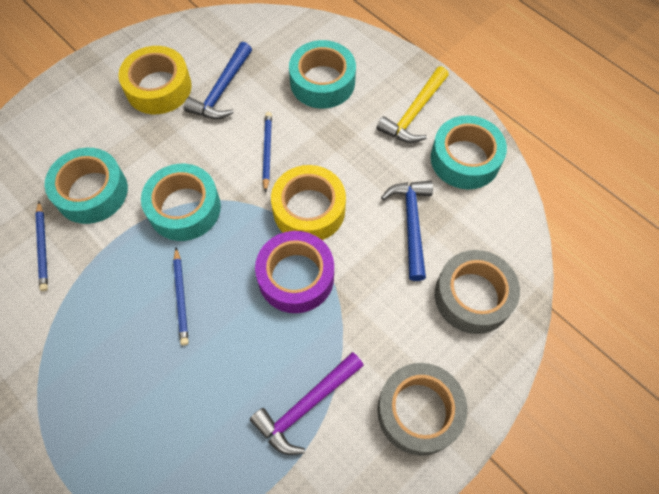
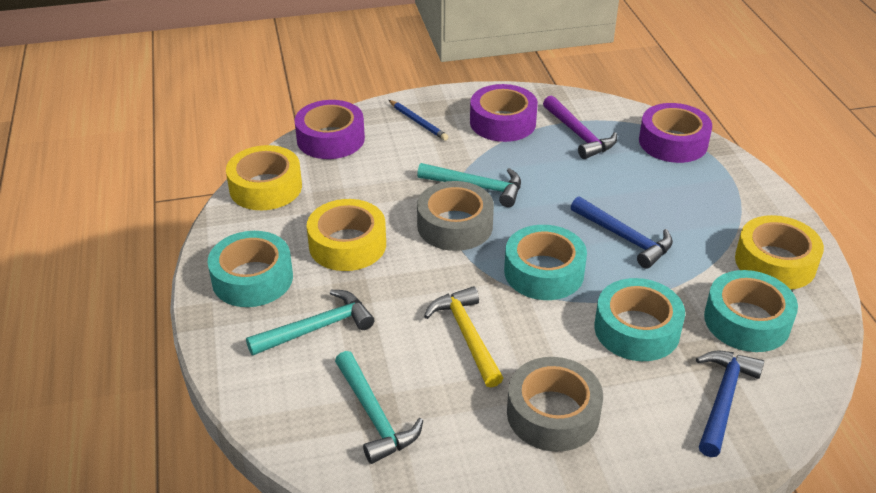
blue pencil: [35,202,48,291] [173,248,189,345] [262,112,272,193] = 3 -> [389,100,448,141] = 1
purple tape: [255,231,334,313] = 1 -> [295,100,365,159] [470,84,538,142] [639,103,712,163] = 3
turquoise hammer: none = 0 -> [246,290,374,356] [335,351,424,464] [417,163,521,207] = 3
yellow tape: [118,46,192,114] [271,165,346,240] = 2 -> [226,145,302,210] [307,199,386,271] [735,215,824,290] = 3

